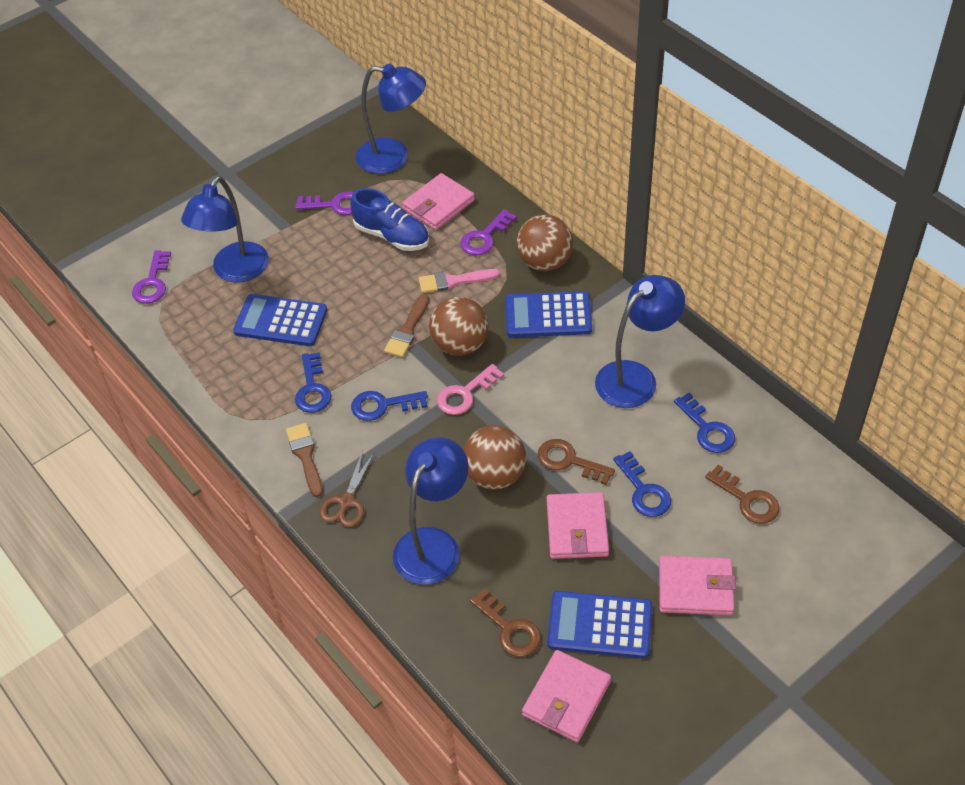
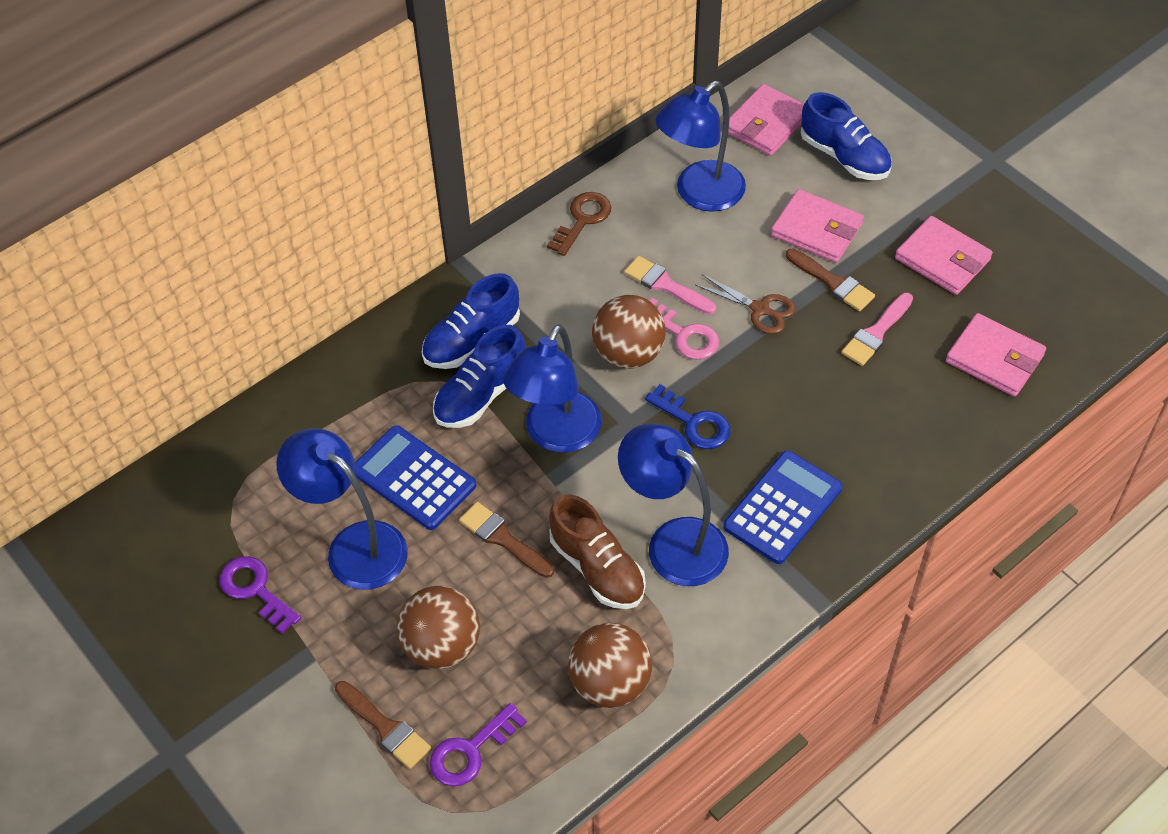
blue calculator: [233,294,327,346] [505,291,592,337] [547,591,652,659] = 3 -> [354,425,476,530] [723,450,842,564] = 2
blue key: [295,352,331,413] [351,391,428,421] [613,451,671,517] [674,393,735,453] = 4 -> [645,384,730,449] = 1
blue shoe: [350,188,429,251] = 1 -> [422,273,520,369] [433,325,526,428] [801,92,891,180] = 3
brown brush: [286,423,323,497] [384,294,429,358] = 2 -> [335,681,431,769] [459,502,554,578] [786,248,875,311] = 3
brown key: [470,588,541,657] [537,439,615,485] [705,465,779,524] = 3 -> [547,192,611,256] = 1
brown shoe: none = 0 -> [549,494,646,609] = 1
pink brush: [418,269,500,293] = 1 -> [624,256,716,314] [841,293,913,366] = 2
purple key: [132,250,171,304] [295,191,353,215] [460,209,517,255] = 3 -> [220,556,301,634] [430,703,527,786] = 2

